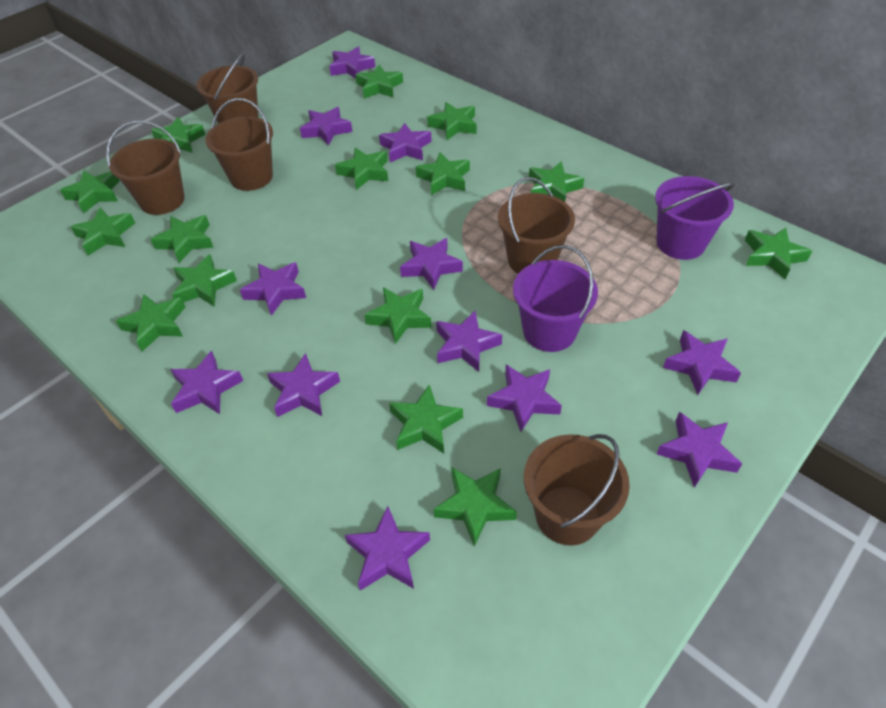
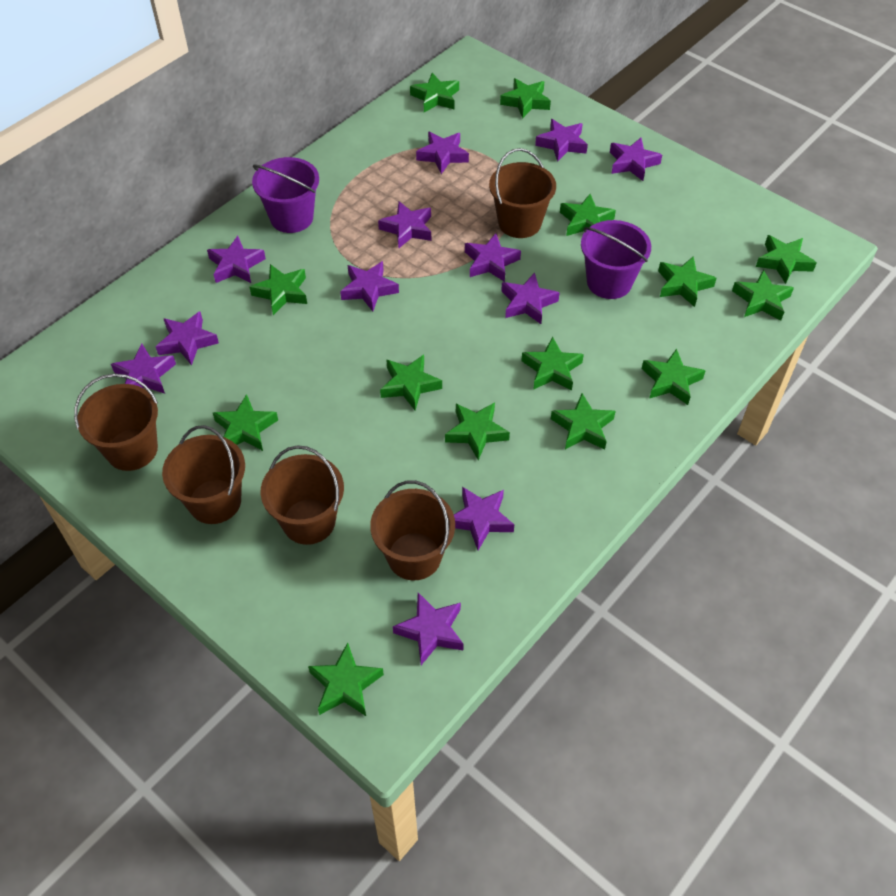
green star: [60,170,120,213] [71,207,135,255] [116,294,185,351] [150,215,214,263] [151,117,206,153] [172,254,237,307] [335,147,388,190] [355,65,403,99] [364,287,431,344] [389,385,463,453] [416,152,470,195] [427,102,477,140] [433,467,517,547] [529,161,584,202] [745,228,812,279] = 15 -> [213,394,278,451] [250,264,307,315] [308,643,384,716] [380,355,442,411] [410,73,459,112] [445,402,510,460] [500,78,551,118] [521,336,584,391] [551,393,616,450] [560,194,616,236] [642,349,706,405] [658,256,717,307] [732,270,794,321] [756,235,817,284] = 14

